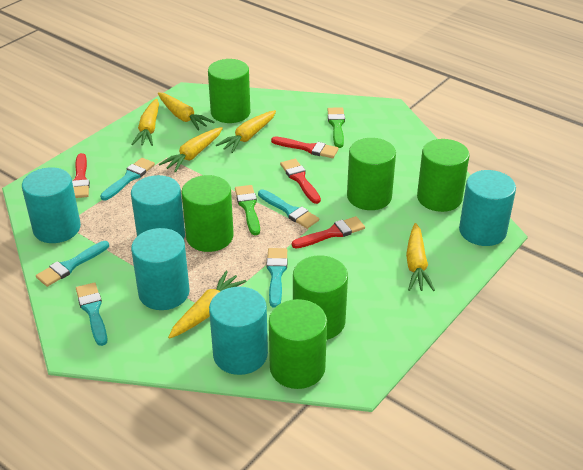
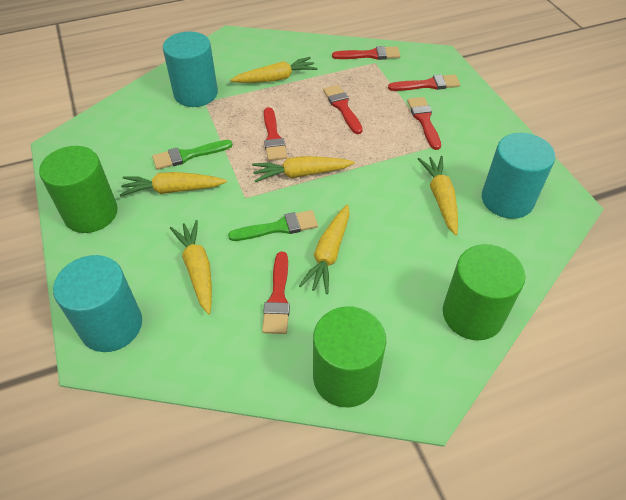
green cylinder: [181,175,234,252] [208,59,250,123] [269,299,327,389] [293,255,348,340] [347,138,396,210] [417,139,469,212] = 6 -> [39,146,118,233] [313,306,386,407] [443,244,525,340] = 3
red brush: [72,153,90,198] [271,136,339,158] [280,159,321,204] [292,216,365,249] = 4 -> [262,252,290,334] [264,107,287,161] [323,85,363,134] [332,46,400,60] [388,74,460,91] [407,97,441,150] = 6
turquoise brush: [36,241,109,287] [76,282,107,346] [100,158,155,201] [258,189,319,229] [266,248,287,308] = 5 -> none = 0
turquoise cylinder: [22,167,81,243] [131,175,185,239] [131,228,190,310] [209,287,268,375] [459,170,516,246] = 5 -> [53,255,142,352] [163,32,218,107] [482,133,555,219] = 3

